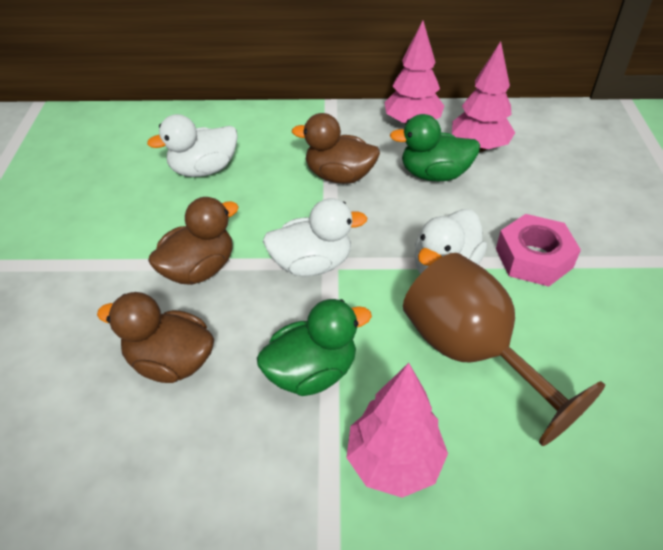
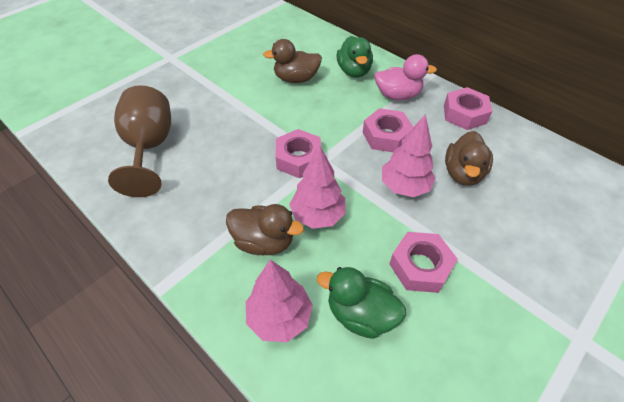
pink duck: none = 0 -> [375,54,437,100] = 1
pink nut: [496,214,581,287] = 1 -> [275,129,321,178] [363,108,413,153] [389,232,457,293] [444,87,492,130] = 4
white duck: [147,114,238,177] [263,198,368,276] [414,209,487,274] = 3 -> none = 0

